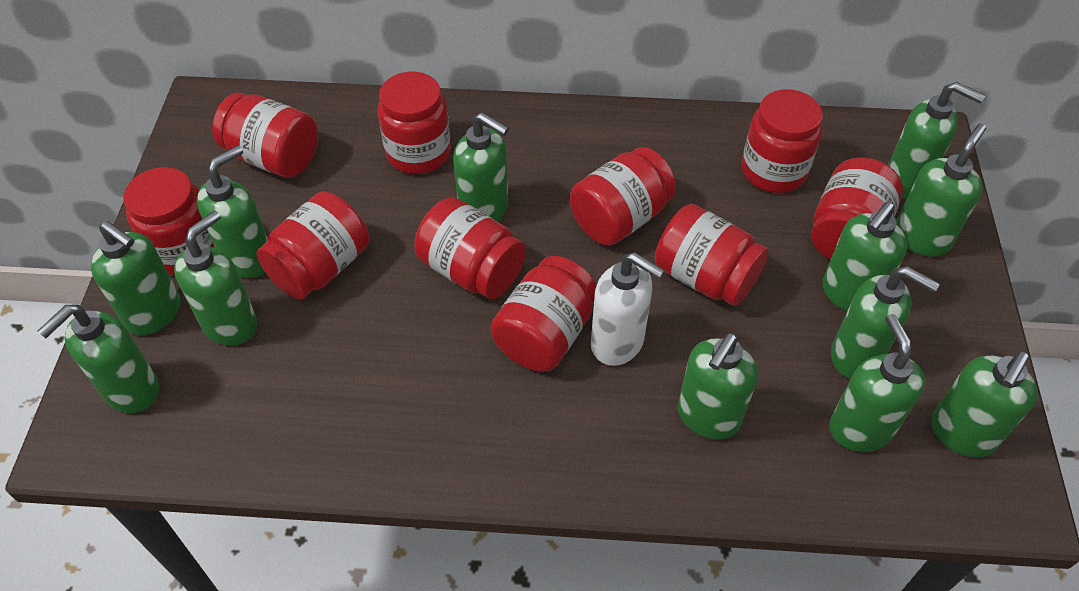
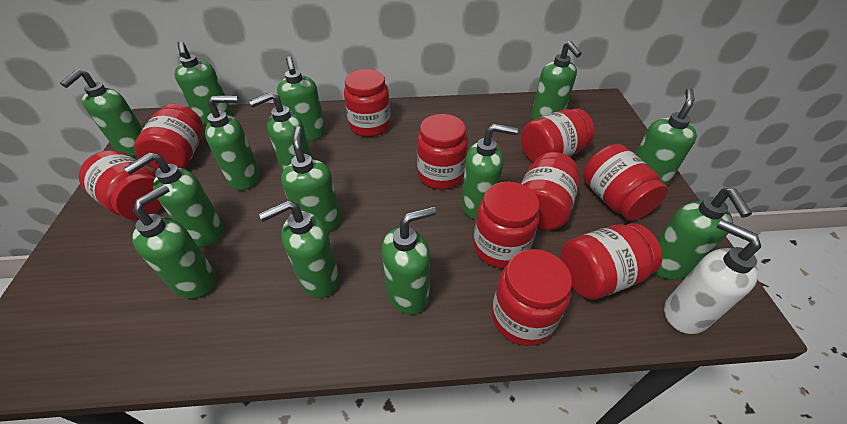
green soap dispenser: [37,305,159,413] [91,221,181,335] [174,211,258,346] [197,145,268,278] [453,112,509,222] [678,333,758,440] [822,202,907,311] [829,314,925,452] [831,266,940,379] [888,82,985,199] [896,124,986,257] [932,351,1038,458] = 12 -> [60,69,143,156] [124,152,224,247] [132,185,216,299] [174,41,232,125] [205,95,260,190] [249,92,312,173] [259,200,340,298] [277,56,326,142] [281,126,341,232] [382,206,436,314] [461,123,518,220] [531,41,582,120] [636,88,697,186] [654,188,752,280] = 14

